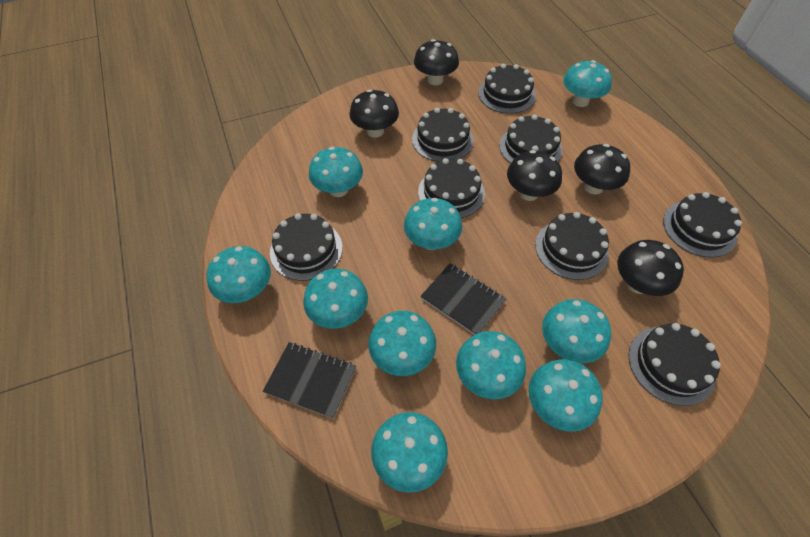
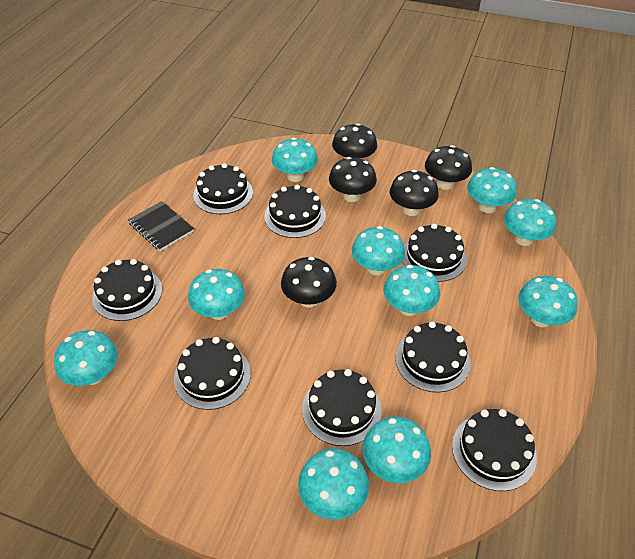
black notebook: [263,342,356,419] [420,263,506,335] = 2 -> [128,201,194,251] = 1

